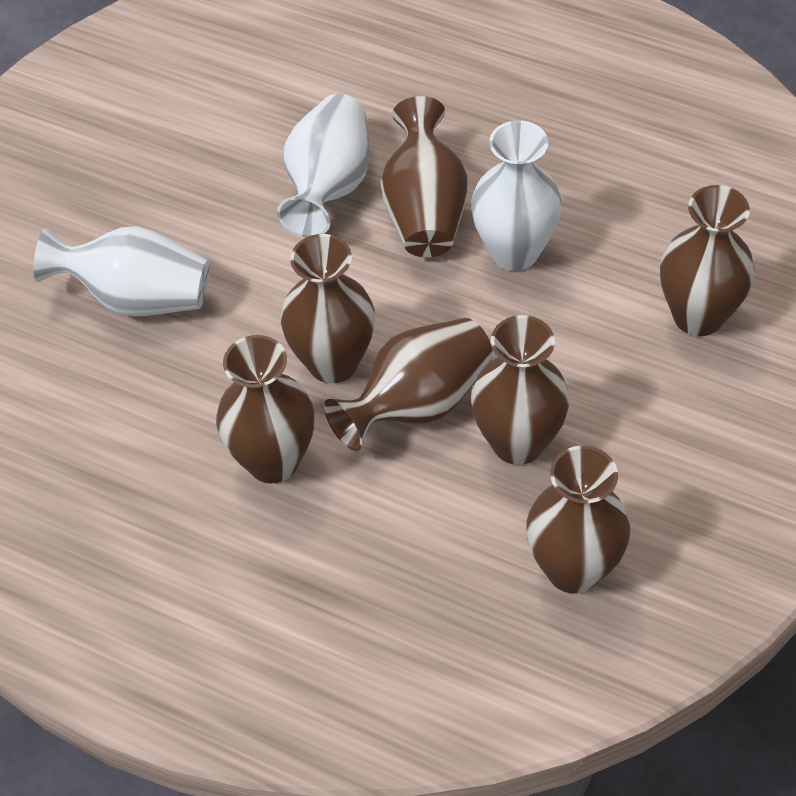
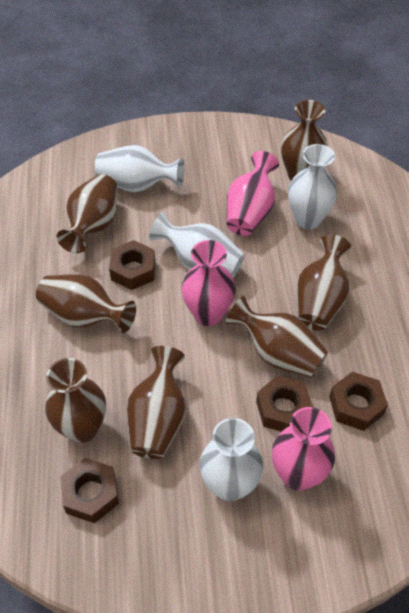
brown nut: none = 0 -> [60,458,119,523] [109,240,155,290] [256,375,313,432] [329,372,388,431] = 4
pink vase: none = 0 -> [182,240,236,326] [227,151,279,236] [272,407,335,491] = 3
white vase: [33,226,210,316] [277,94,370,237] [471,120,562,271] = 3 -> [95,145,184,192] [149,212,245,278] [200,418,263,501] [288,144,337,229] = 4

